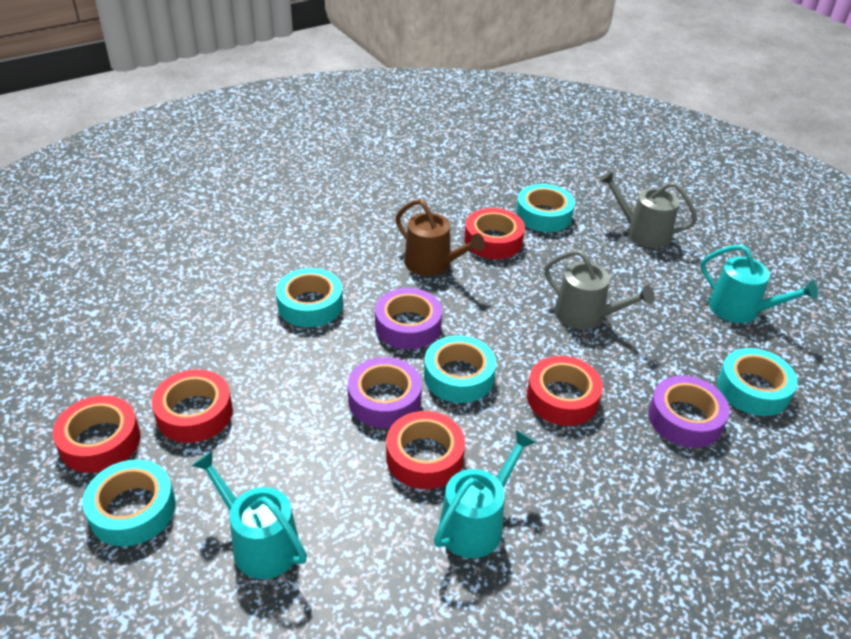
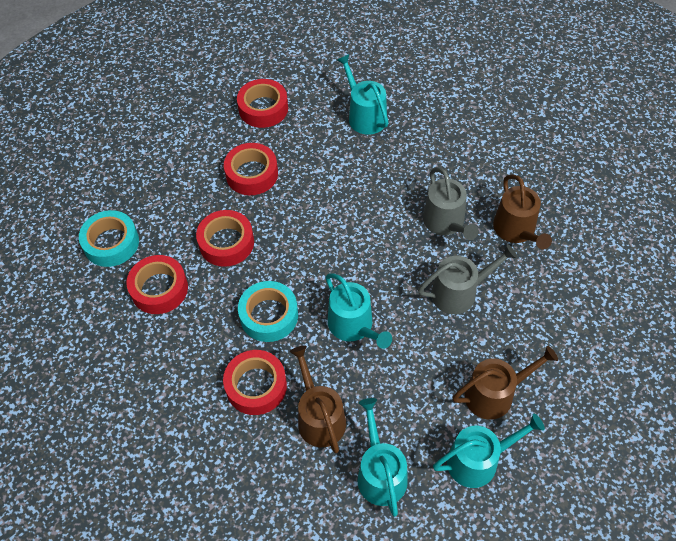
brown watering can: [396,199,485,276] = 1 -> [290,345,346,453] [452,346,558,420] [493,174,552,250] = 3
purple tape: [348,357,422,428] [375,288,442,349] [648,376,729,448] = 3 -> none = 0
turquoise tape: [82,459,176,546] [276,268,343,327] [424,335,496,403] [516,184,575,232] [717,348,798,416] = 5 -> [79,210,139,267] [238,281,298,342] = 2
turquoise watering can: [192,451,307,579] [434,430,536,558] [701,244,818,323] = 3 -> [326,273,392,349] [337,54,389,135] [357,398,408,517] [433,414,545,488] = 4

